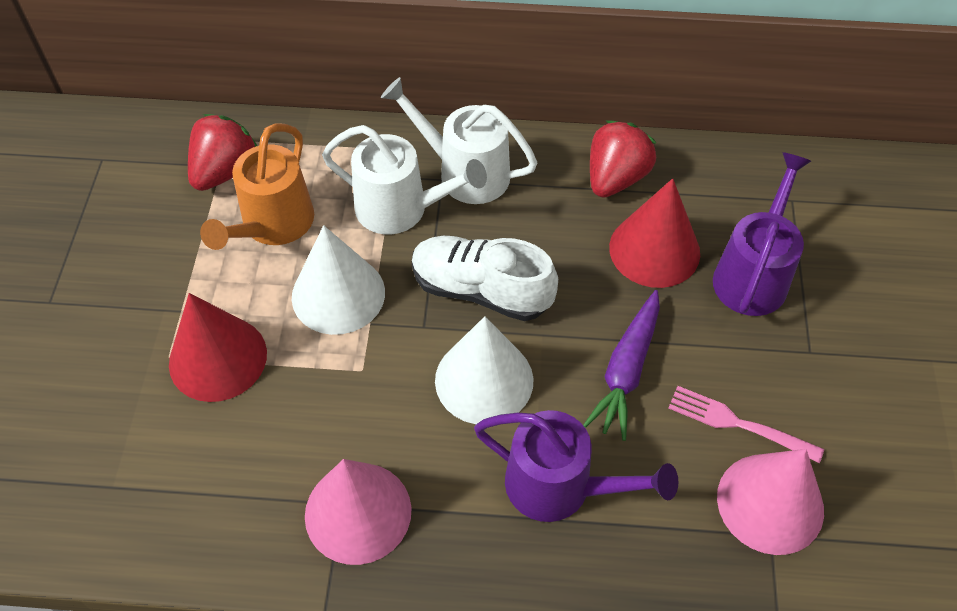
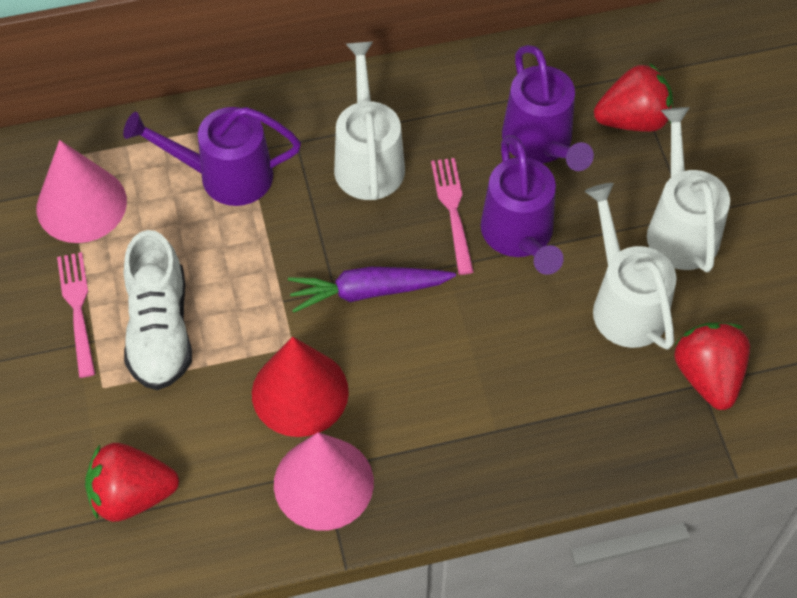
orange watering can: [200,123,314,250] = 1 -> none = 0
pink fork: [668,386,824,463] = 1 -> [57,252,95,378] [431,158,474,275] = 2
purple watering can: [474,410,678,522] [713,152,811,316] = 2 -> [123,107,301,206] [480,135,564,275] [502,45,594,171] = 3
red cone: [169,293,267,402] [609,178,700,288] = 2 -> [252,337,349,437] = 1
red strawberry: [188,114,257,191] [590,121,656,198] = 2 -> [85,443,179,522] [594,63,673,132] [674,323,750,410] = 3
white cone: [292,225,385,335] [435,316,533,424] = 2 -> none = 0
white watering can: [322,125,487,234] [381,77,537,204] = 2 -> [334,41,405,200] [585,183,676,350] [647,107,730,272] = 3

